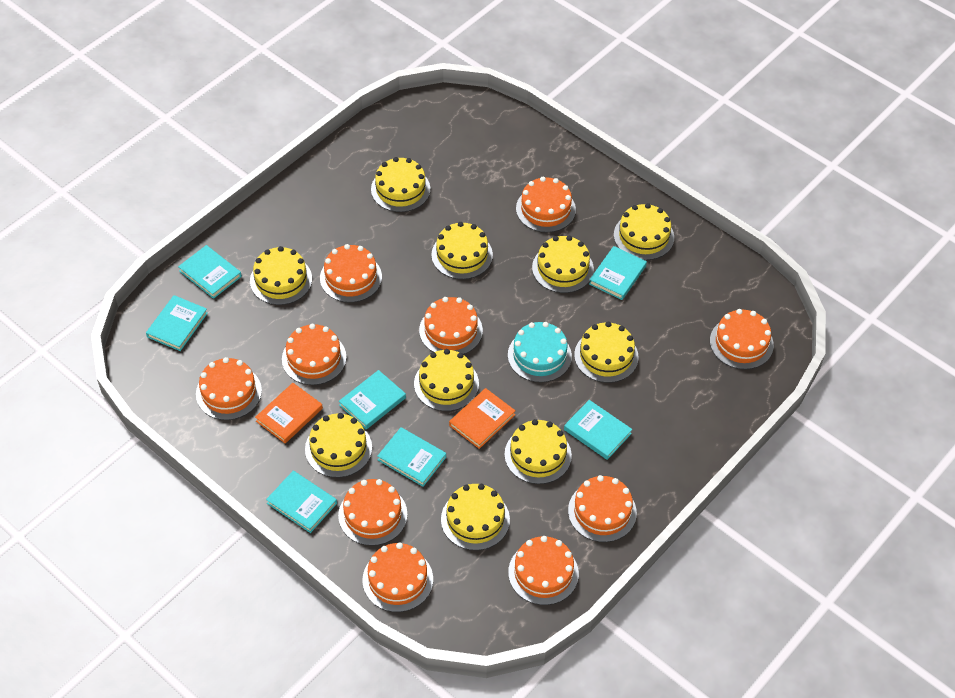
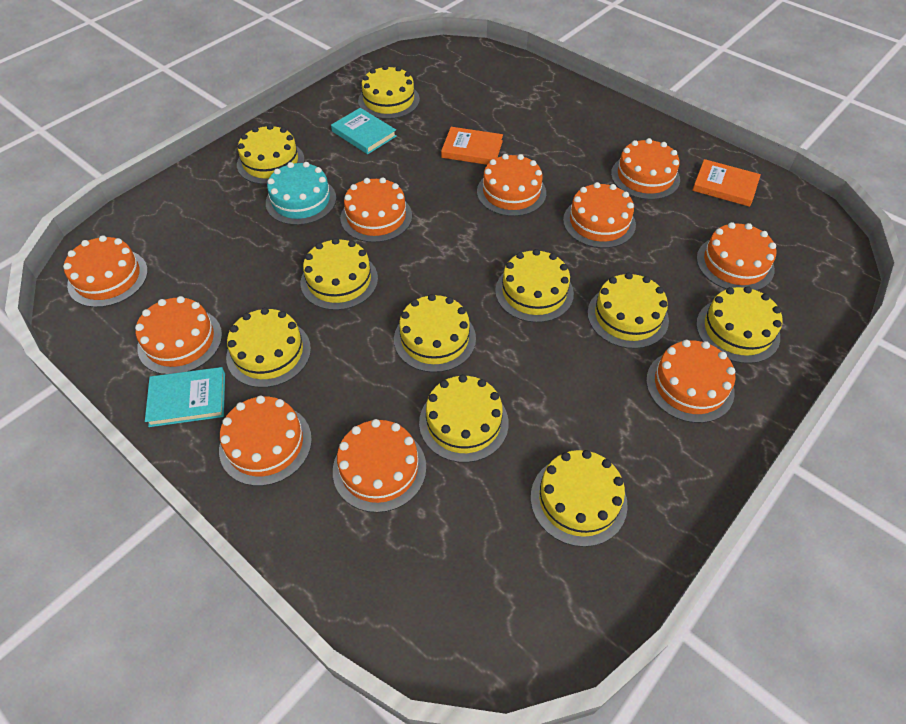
turquoise book: [146,295,208,351] [178,245,242,299] [266,471,337,533] [339,370,406,430] [377,427,446,487] [564,400,632,460] [589,246,647,300] = 7 -> [145,367,225,427] [331,108,396,154] = 2

